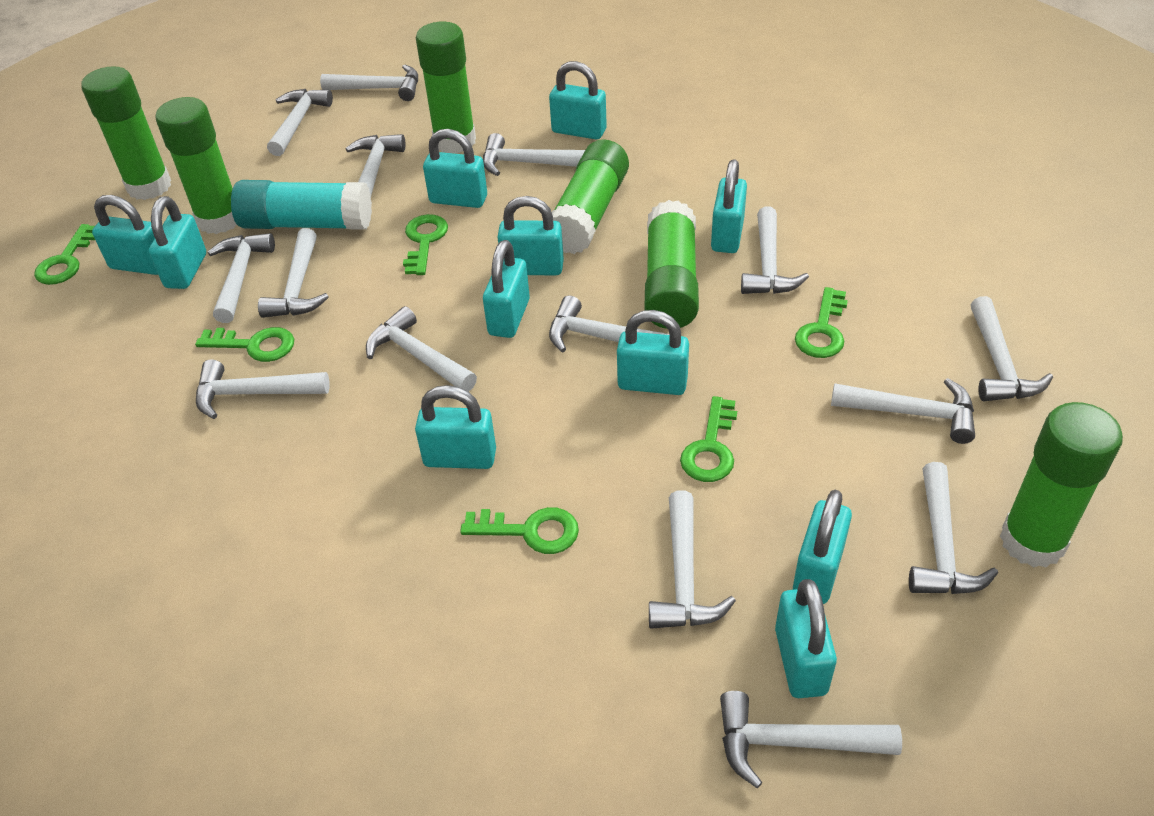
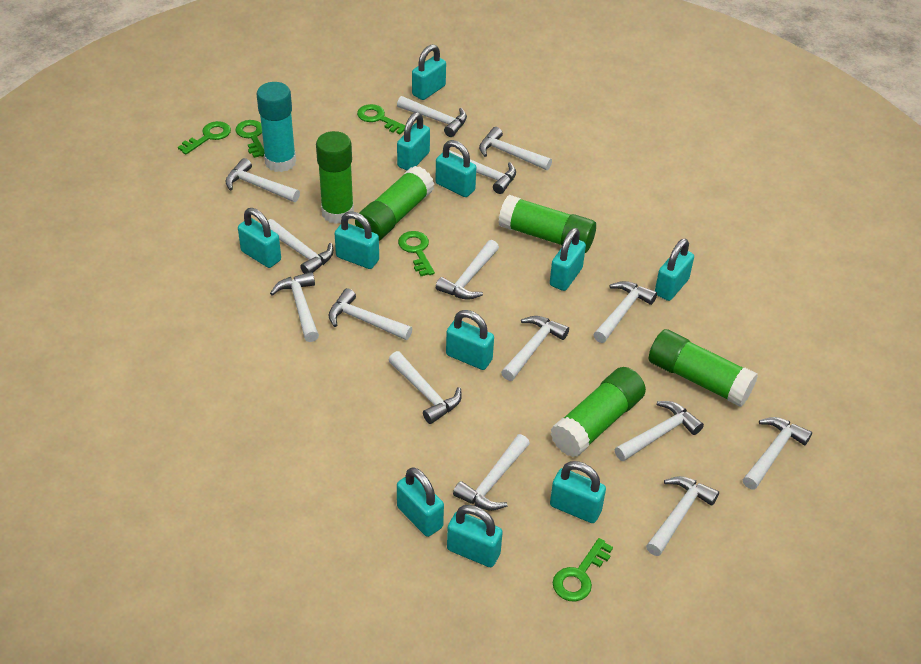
green glue stick: [81,66,171,200] [155,97,237,234] [416,22,476,154] [552,139,629,254] [645,200,699,329] [1000,402,1123,568] = 6 -> [316,131,354,224] [355,166,434,241] [498,195,596,253] [550,367,646,457] [649,329,758,407] = 5
green key: [34,224,95,285] [195,327,294,362] [403,214,448,275] [460,507,579,554] [680,396,737,482] [795,287,848,358] = 6 -> [178,121,231,154] [236,120,264,158] [357,104,405,134] [398,231,435,276] [553,538,613,602] = 5

